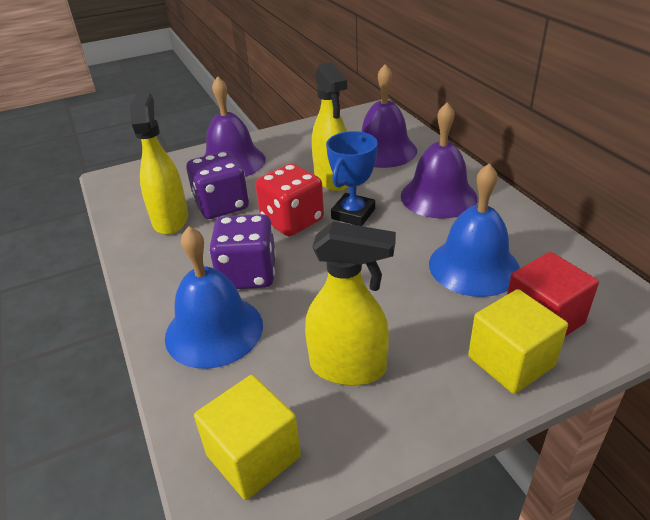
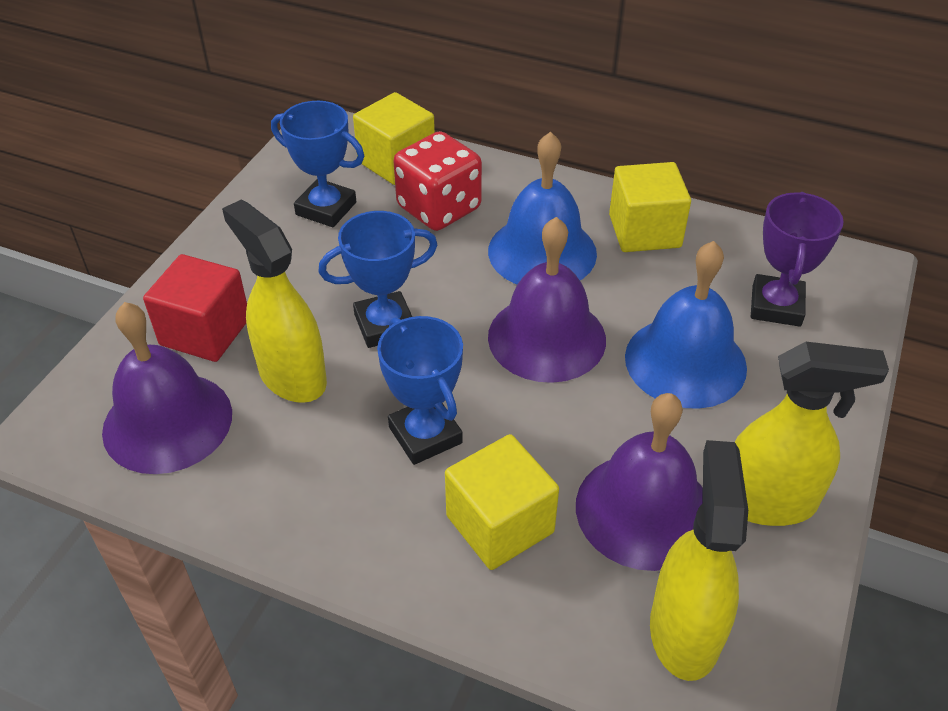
blue trophy: [326,131,378,226] = 1 -> [271,101,364,227] [318,211,437,348] [377,316,463,465] = 3
purple dice: [186,151,249,219] [209,214,276,289] = 2 -> none = 0
purple trophy: none = 0 -> [751,192,844,327] = 1
yellow cube: [194,375,301,500] [468,289,568,394] = 2 -> [353,92,435,185] [445,434,559,570] [609,162,691,252] = 3

